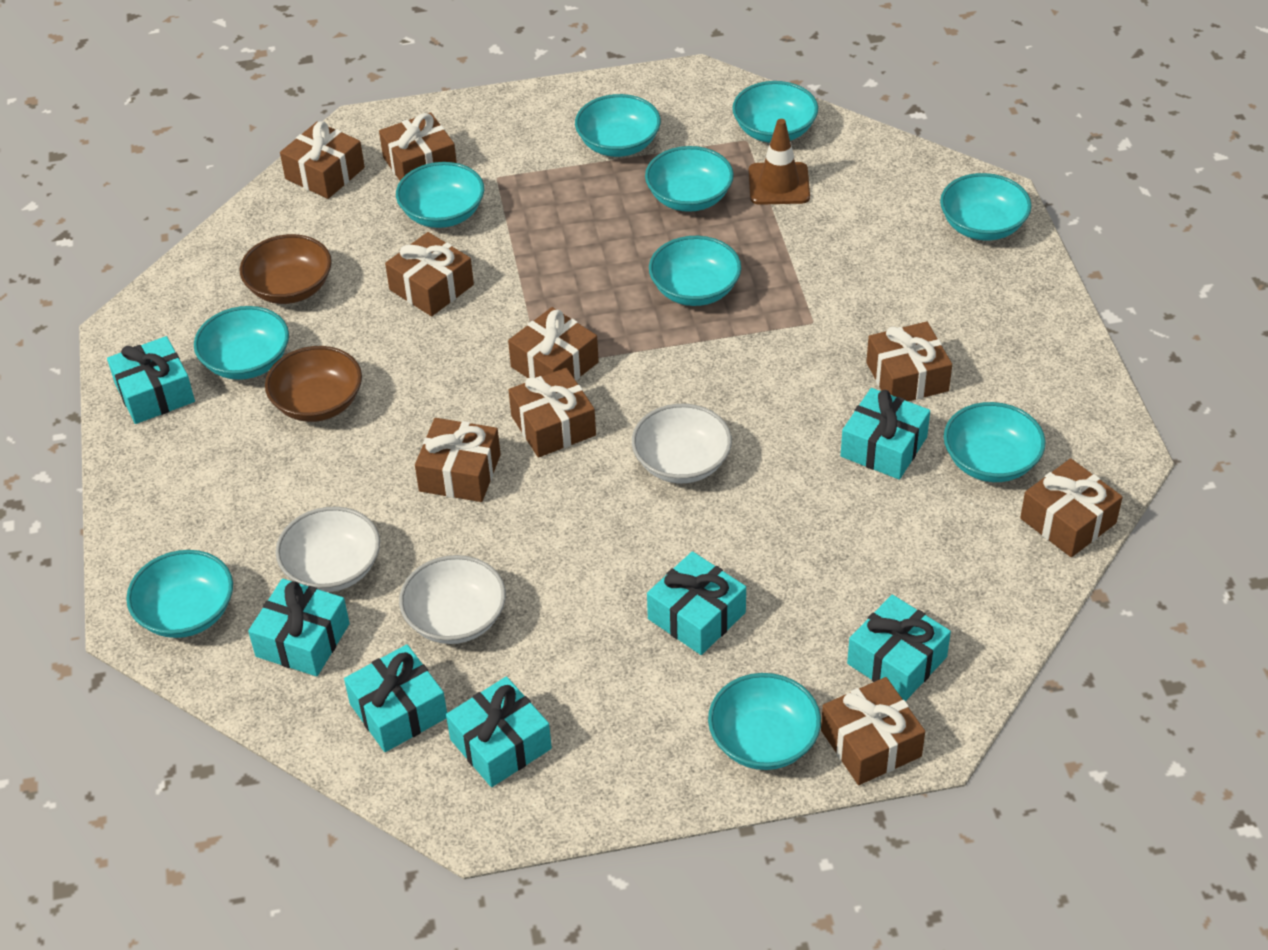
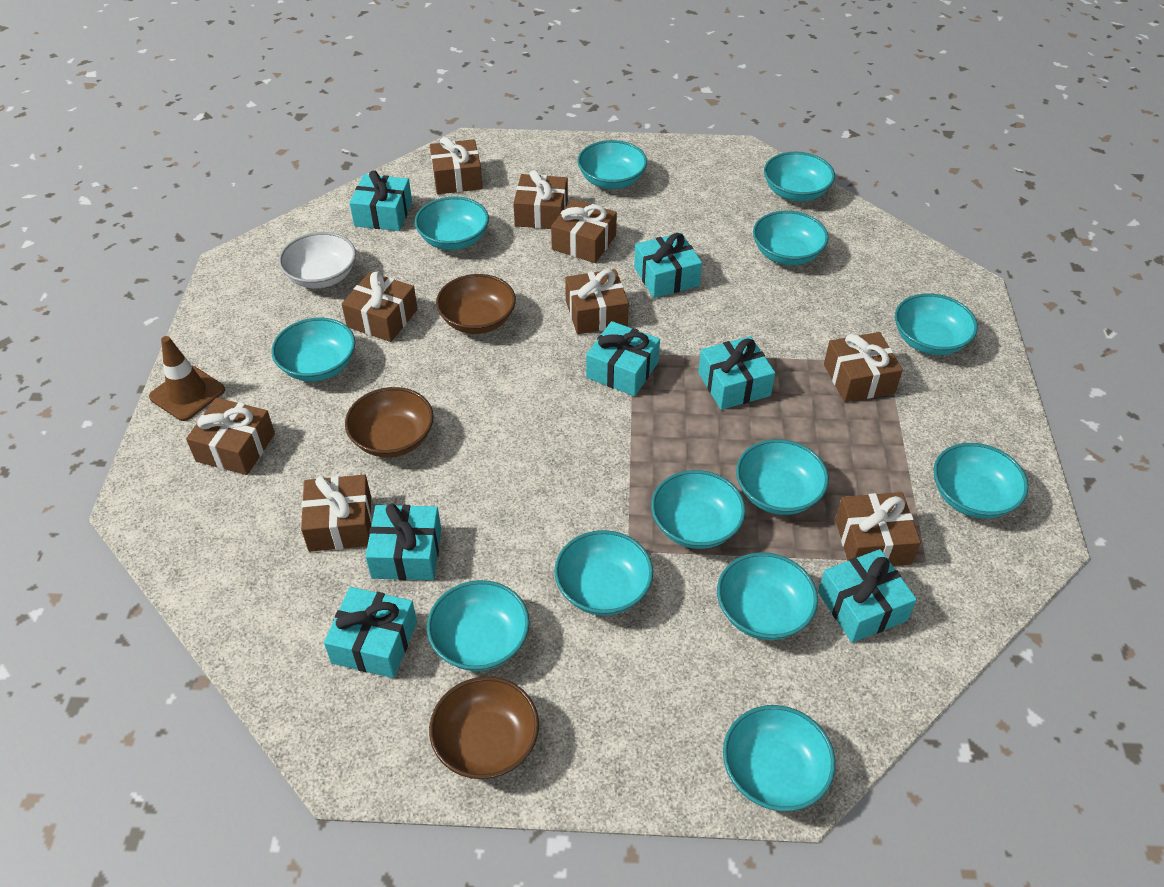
brown bowl: [240,234,332,304] [265,346,362,422] = 2 -> [345,387,434,458] [429,676,539,779] [436,274,516,334] = 3
turquoise bowl: [126,550,233,638] [194,306,289,380] [396,162,484,228] [575,94,661,157] [645,146,734,212] [649,236,741,306] [708,673,821,770] [732,81,818,143] [940,173,1032,240] [944,402,1046,482] = 10 -> [271,318,355,382] [415,197,489,250] [427,580,530,671] [554,530,653,616] [577,140,647,189] [651,470,746,549] [717,552,818,640] [723,705,836,811] [736,439,829,515] [753,211,829,265] [764,152,835,201] [895,293,978,355] [934,443,1028,519] = 13
white bowl: [276,507,380,592] [399,555,506,644] [632,404,732,483] = 3 -> [279,232,356,288] = 1

